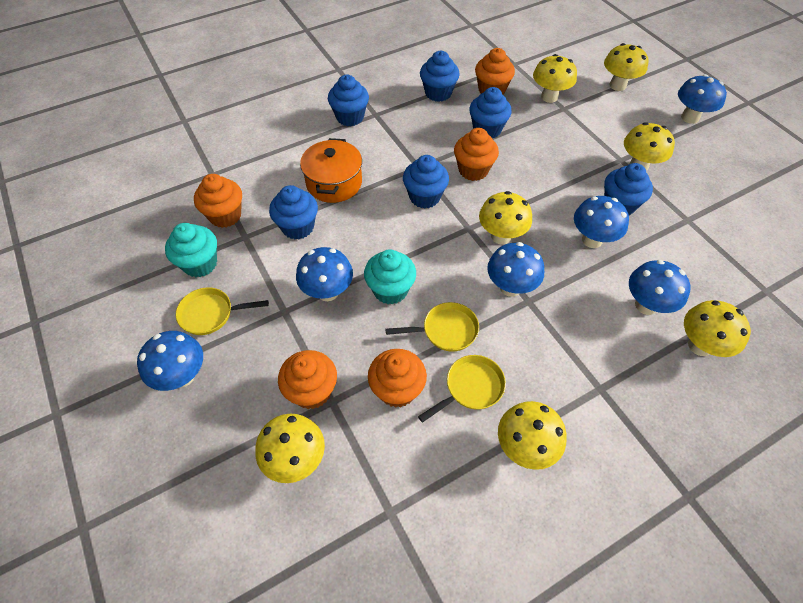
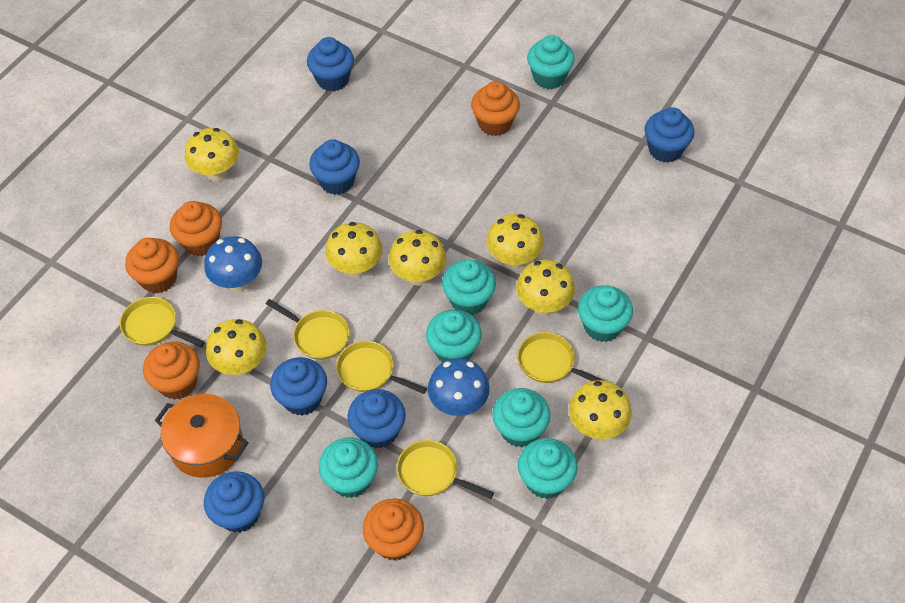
blue mushroom: [137,331,203,391] [296,247,353,301] [487,242,544,297] [574,196,629,248] [629,260,690,315] [678,74,727,124] = 6 -> [204,236,262,292] [428,358,490,416] = 2
turquoise cupcake: [165,223,217,277] [364,249,416,305] = 2 -> [319,437,378,498] [426,309,482,363] [442,259,496,315] [492,388,551,447] [518,438,578,499] [527,35,575,89] [578,285,633,342] = 7
yellow pan: [176,287,269,335] [385,302,479,352] [418,355,506,423] = 3 -> [120,297,205,347] [266,299,350,360] [336,341,427,394] [397,440,494,499] [518,332,605,383] = 5

